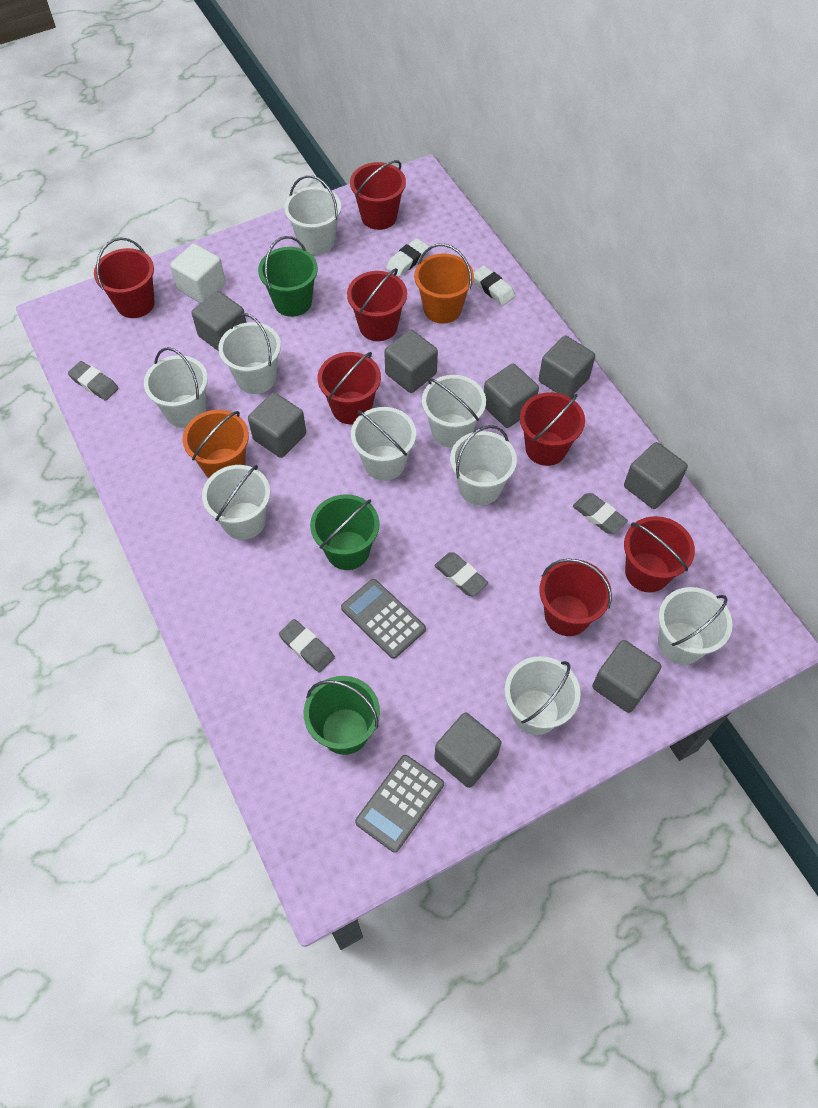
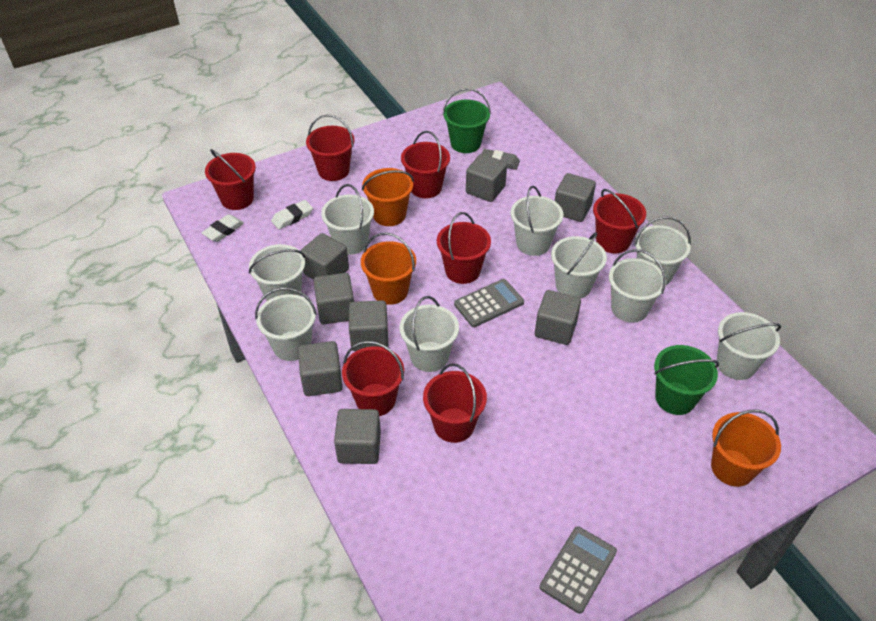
green bucket: [258,236,318,317] [304,676,380,755] [310,494,379,570] = 3 -> [443,88,491,153] [654,345,719,415] = 2
grey eraser: [68,361,119,401] [279,619,335,673] [435,552,488,596] [573,493,628,534] = 4 -> [482,149,520,170] = 1
orange bucket: [182,410,249,478] [414,244,474,324] = 2 -> [361,232,416,305] [362,168,414,226] [711,409,781,487] = 3
white cube: [170,243,226,303] = 1 -> none = 0

